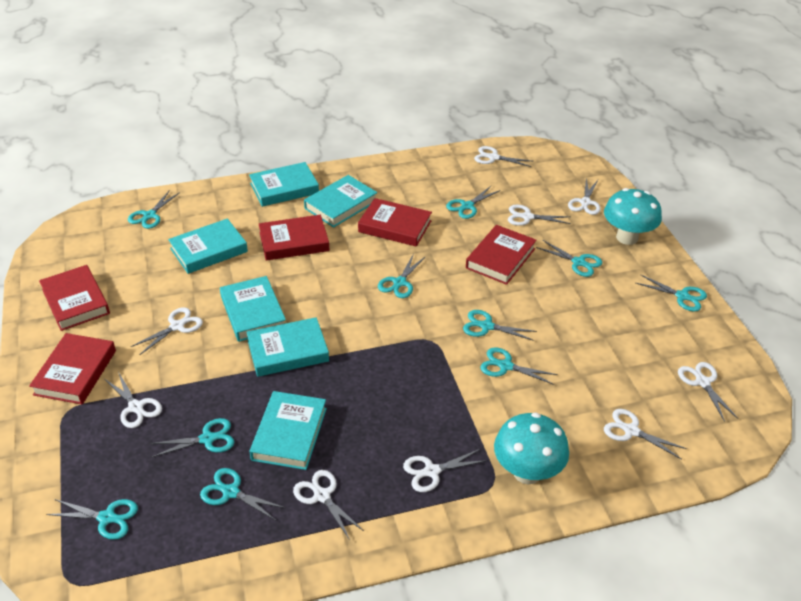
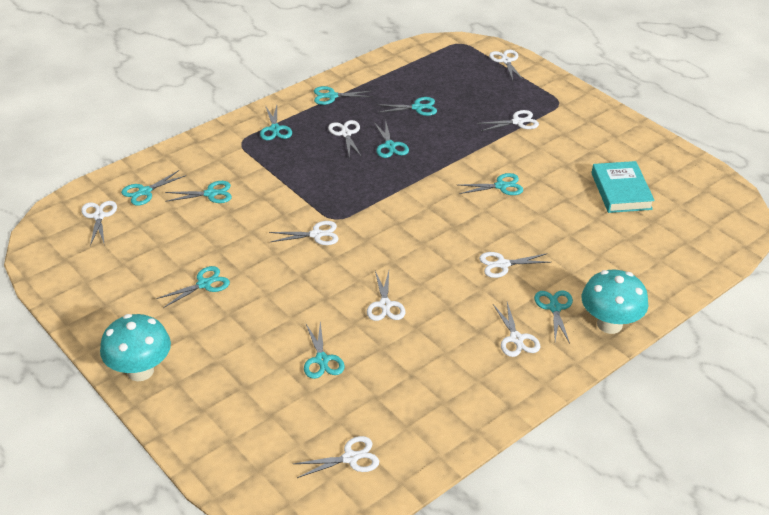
red book: [29,333,116,404] [39,265,110,331] [259,215,330,261] [358,198,432,247] [466,225,537,285] = 5 -> none = 0
turquoise book: [168,219,248,274] [220,276,286,342] [246,317,329,377] [249,162,319,207] [249,391,327,470] [304,175,378,228] = 6 -> [592,161,655,213] = 1

